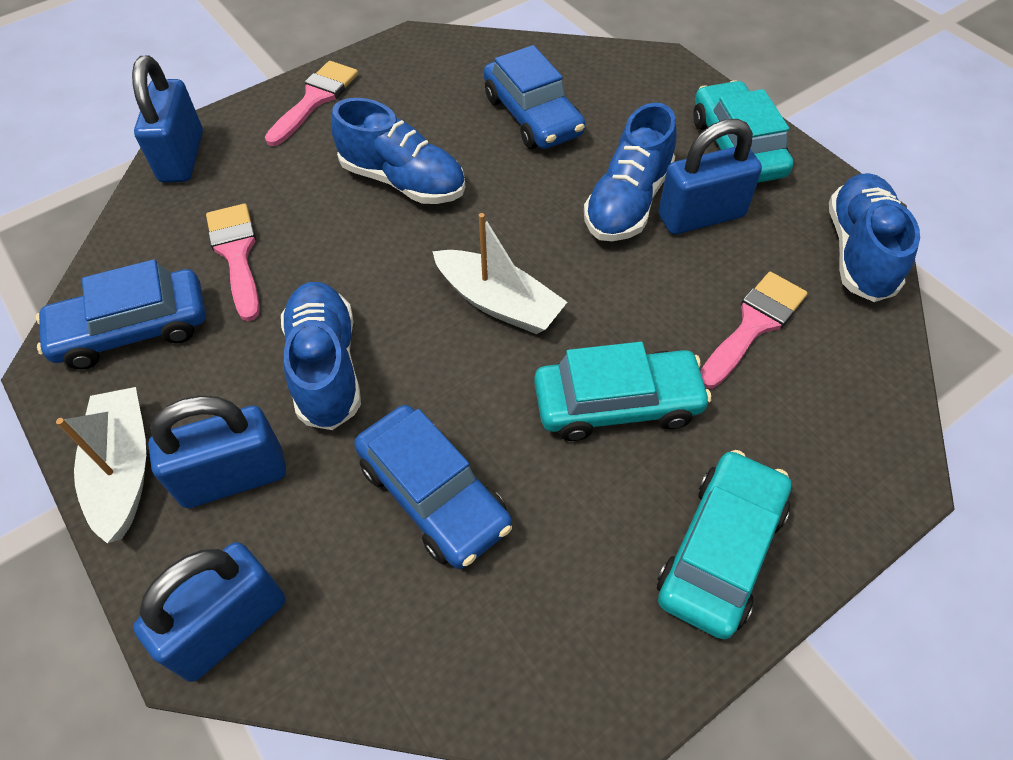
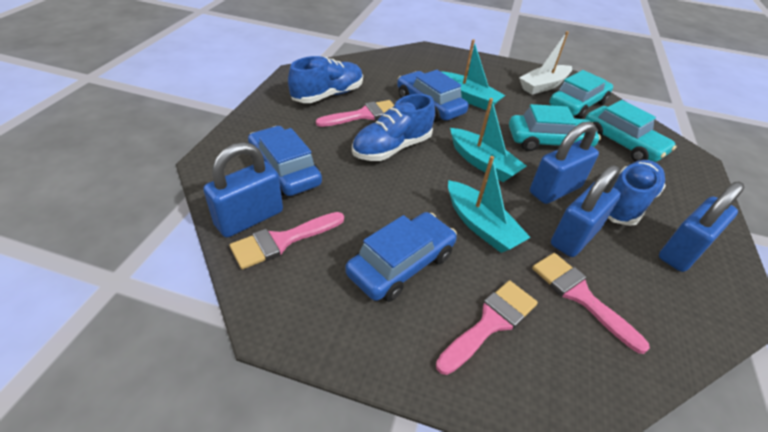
blue shoe: [281,282,361,430] [331,98,465,204] [584,103,676,241] [829,173,920,302] = 4 -> [288,56,363,103] [352,94,435,161] [608,160,666,226] = 3
pink brush: [206,204,260,321] [265,61,358,146] [700,272,808,389] = 3 -> [230,212,344,269] [316,100,394,127] [436,280,538,375] [532,253,650,354] = 4
turquoise boat: none = 0 -> [440,39,505,110] [448,156,531,253] [450,98,527,182] = 3
white boat: [56,387,146,543] [432,213,567,334] = 2 -> [519,31,572,95] = 1

